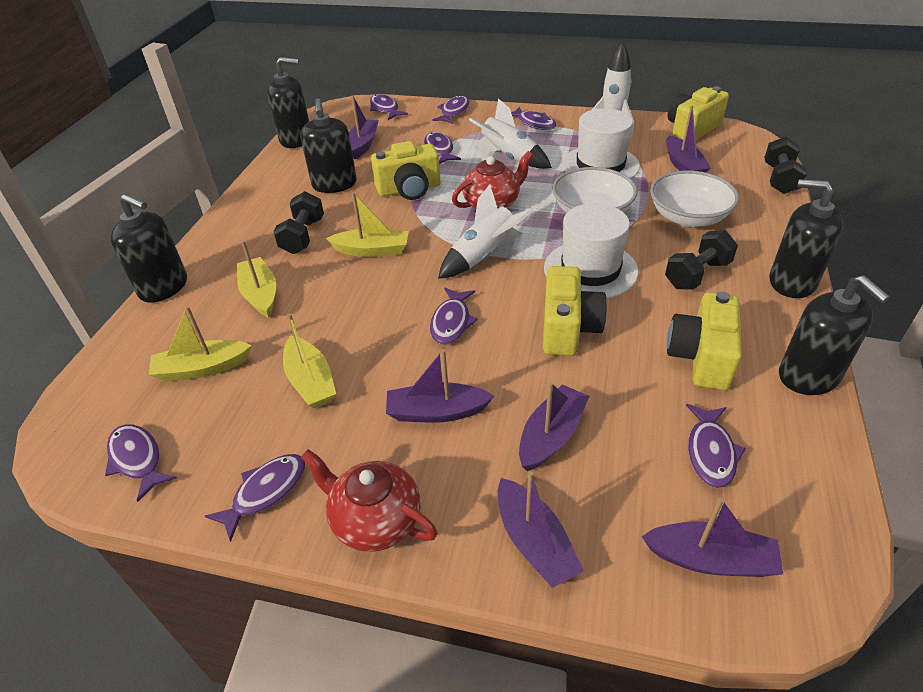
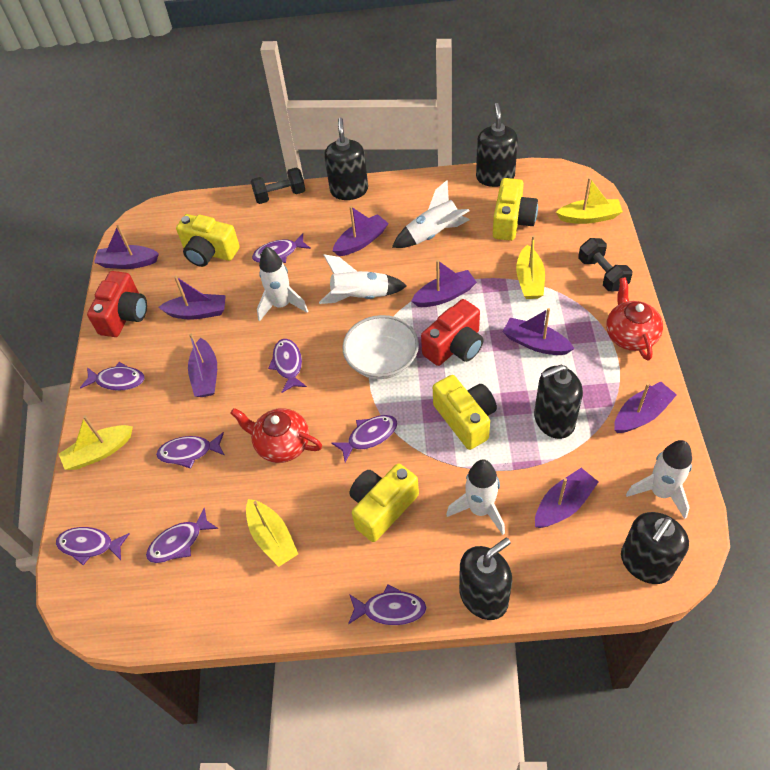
black dumbbell: [273,191,324,254] [665,230,738,290] [764,137,807,194] = 3 -> [251,168,305,204] [578,238,632,291] = 2
purple boat: [349,96,379,160] [386,349,494,423] [498,471,584,588] [519,382,589,471] [641,497,783,577] [666,106,711,172] = 6 -> [94,225,159,269] [158,276,226,319] [188,334,217,397] [333,206,389,256] [411,260,477,307] [502,308,574,355] [535,468,598,528] [614,381,677,433] = 8
red camera: none = 0 -> [87,271,147,337] [421,299,484,366] = 2
white bowl: [552,167,637,213] [650,170,739,227] = 2 -> [342,315,419,379] = 1
white hat: [544,203,638,299] [562,109,640,179] = 2 -> none = 0
white rocket: [438,185,534,279] [469,98,552,169] [592,42,634,137] = 3 -> [257,246,308,321] [319,254,407,304] [392,180,469,248] [446,459,505,535] [626,440,692,519] = 5

